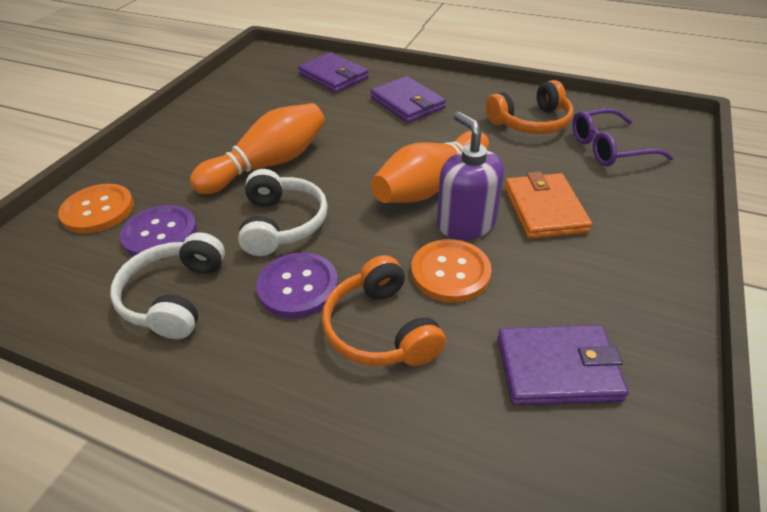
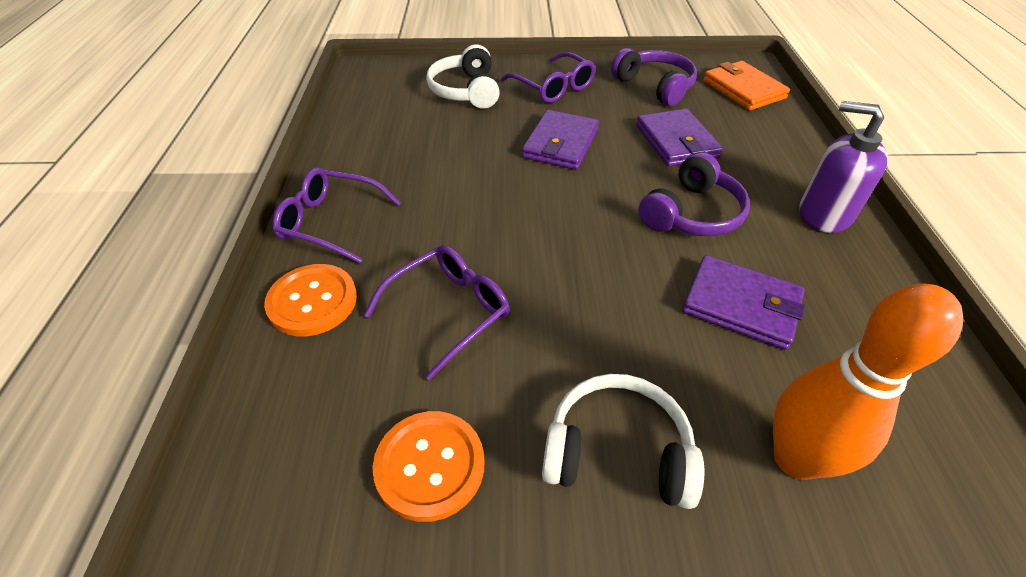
orange bowling pin: [190,103,325,194] [371,131,489,203] = 2 -> [773,284,963,480] = 1
orange headphones: [322,255,446,366] [486,80,573,134] = 2 -> none = 0
purple button: [120,205,197,256] [256,252,338,318] = 2 -> none = 0
purple glasses: [572,108,674,167] = 1 -> [273,167,401,263] [364,245,510,381] [501,52,596,103] = 3
purple headphones: none = 0 -> [611,48,697,106] [639,152,750,236] = 2

